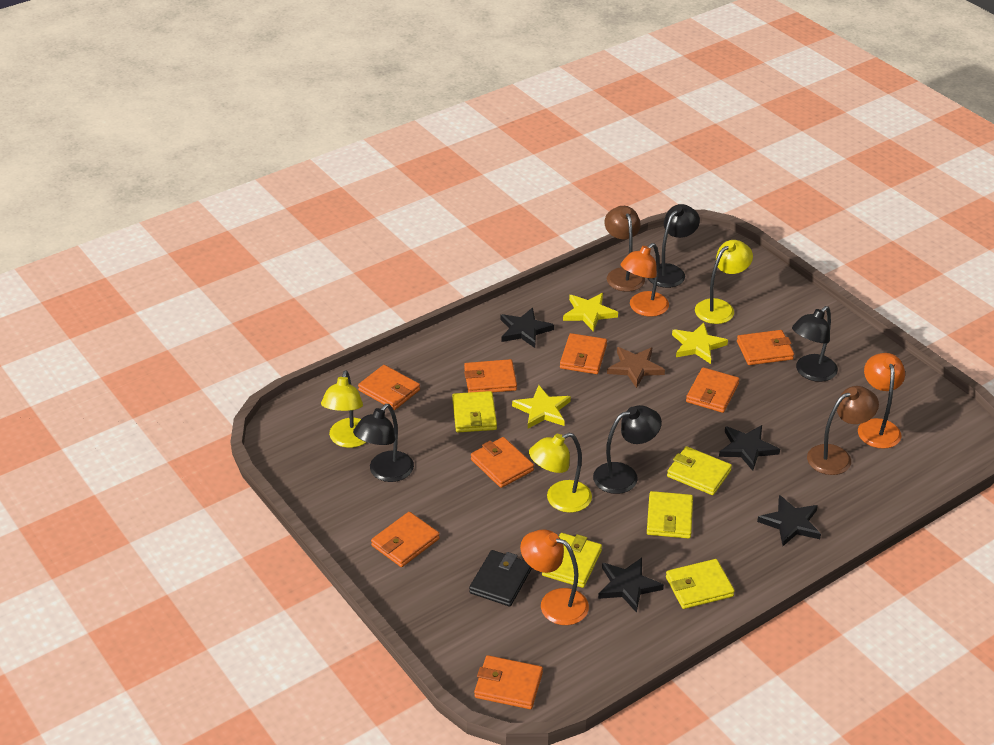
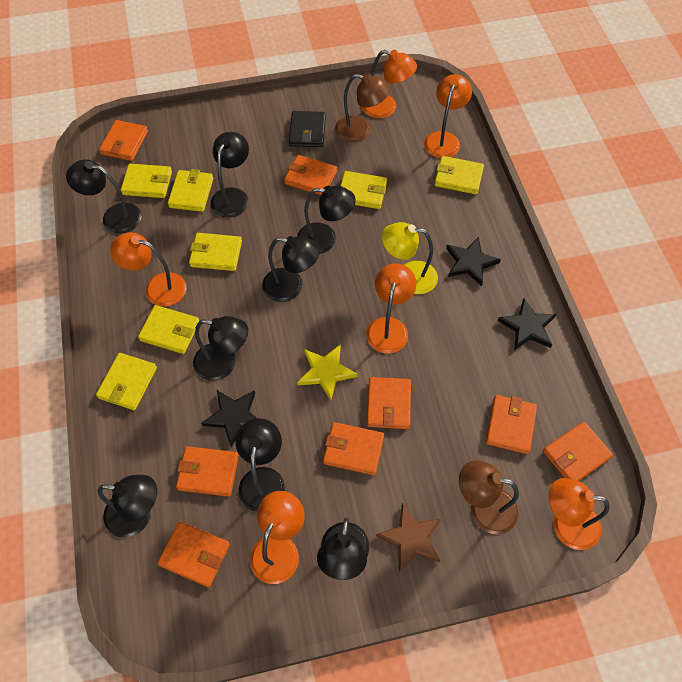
black lamp: [353,404,414,482] [593,405,662,494] [648,204,700,288] [792,306,838,382] = 4 -> [66,159,142,233] [98,475,157,538] [193,316,248,381] [211,132,249,218] [235,418,285,512] [262,236,320,302] [297,186,356,254] [317,517,369,580] = 8
black star: [501,308,554,348] [598,558,664,613] [719,425,780,471] [757,495,821,546] = 4 -> [201,390,257,448] [446,237,501,286] [498,299,556,350] = 3
orange lamp: [520,530,589,625] [621,243,669,317] [858,353,905,449] = 3 -> [110,232,186,307] [250,491,305,584] [362,50,417,118] [366,263,416,354] [424,74,472,158] [549,478,610,550] = 6
yellow lamp: [321,370,366,448] [529,433,592,513] [695,240,753,324] = 3 -> [382,222,438,294] = 1
yellow star: [512,385,571,429] [563,293,618,331] [672,323,728,364] = 3 -> [297,344,358,400] = 1
yellow wallet: [452,391,497,432] [542,533,602,588] [647,491,693,539] [666,559,735,609] [667,446,732,495] = 5 -> [96,353,157,410] [121,164,172,198] [138,305,199,354] [168,169,213,212] [189,233,242,271] [340,171,387,209] [434,156,484,195] = 7

